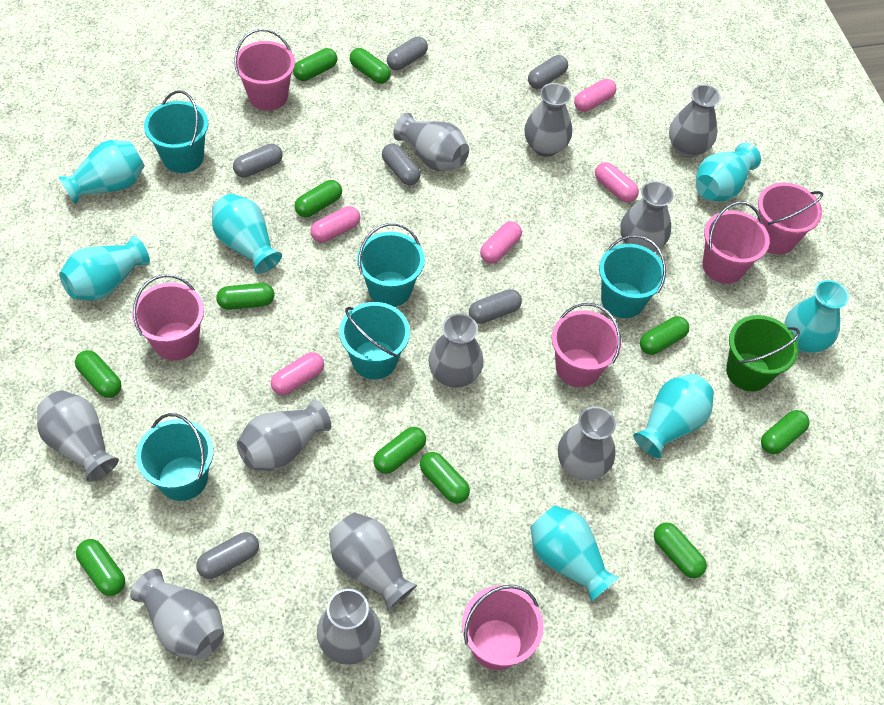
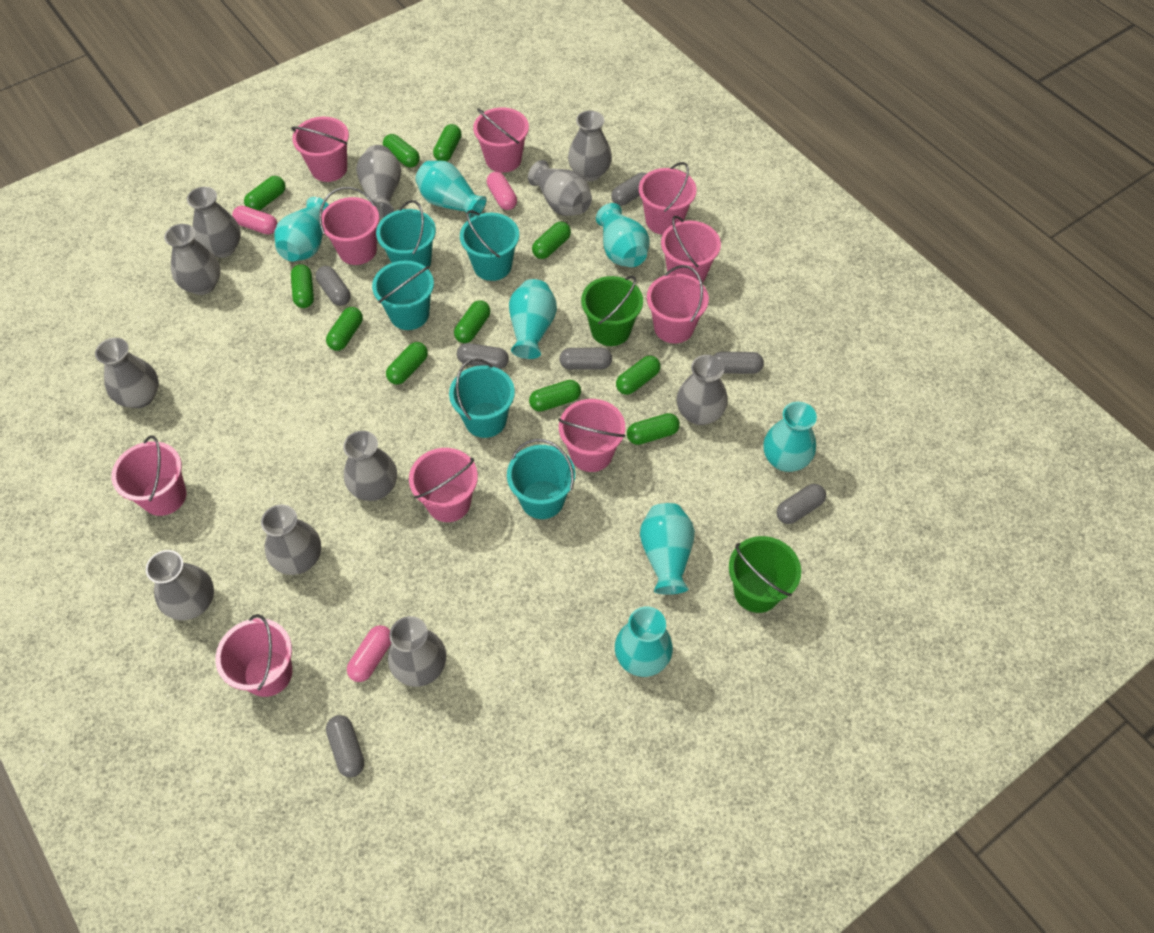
green bucket: [726,315,800,391] = 1 -> [581,276,643,346] [729,536,801,613] = 2
grey capsule: [196,532,259,579] [233,144,283,177] [382,143,420,185] [387,37,428,70] [469,289,522,324] [528,55,568,89] = 6 -> [316,266,351,306] [326,715,364,777] [457,343,509,369] [559,348,612,370] [611,173,647,206] [713,352,764,374] [776,484,826,524] = 7
pink bucket: [132,274,204,361] [234,29,295,111] [462,585,544,670] [552,303,622,387] [703,202,770,284] [757,183,823,255] = 6 -> [111,436,186,516] [215,614,292,697] [291,117,349,182] [319,187,379,265] [409,448,478,522] [473,108,529,173] [558,399,625,472] [639,162,696,235] [647,265,709,344] [661,216,721,283] = 10
pink capsule: [271,352,324,395] [310,206,360,243] [480,221,522,264] [574,79,616,112] [595,162,639,203] = 5 -> [232,206,278,234] [347,625,391,682] [487,171,517,210] = 3

